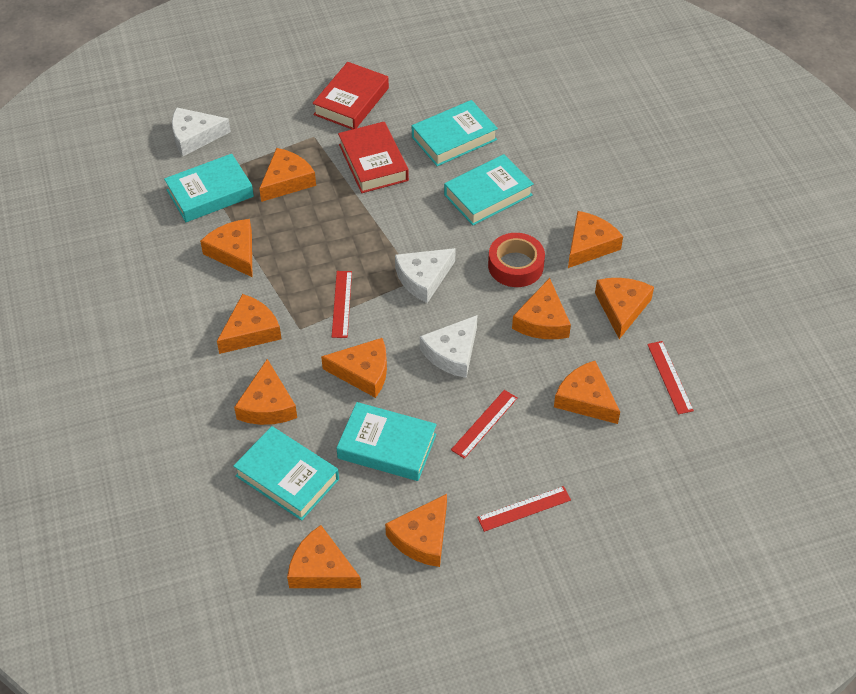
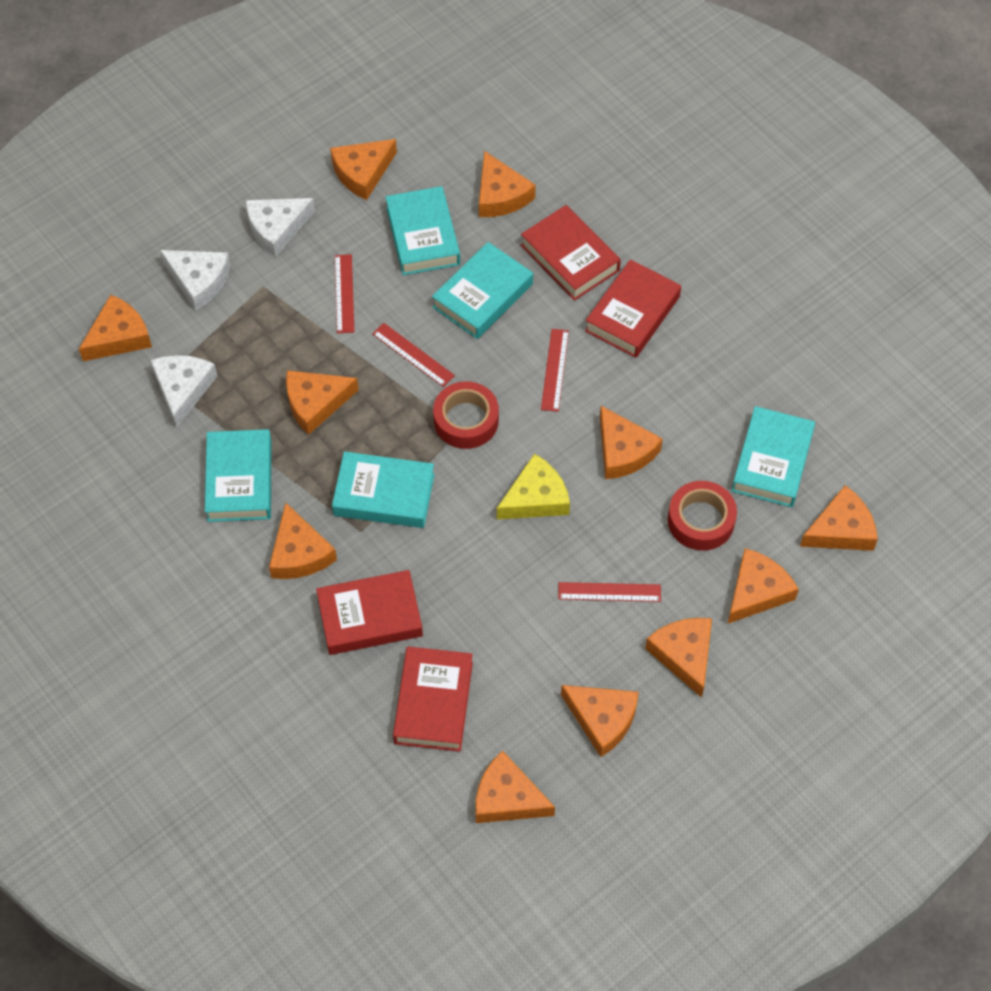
red book: [312,62,389,129] [338,122,409,193] = 2 -> [316,570,423,655] [393,646,473,752] [521,205,621,301] [585,259,681,358] = 4
red tape: [488,233,545,287] = 1 -> [433,381,499,449] [668,481,737,551] = 2
yellow cheese: none = 0 -> [497,454,570,519] = 1

